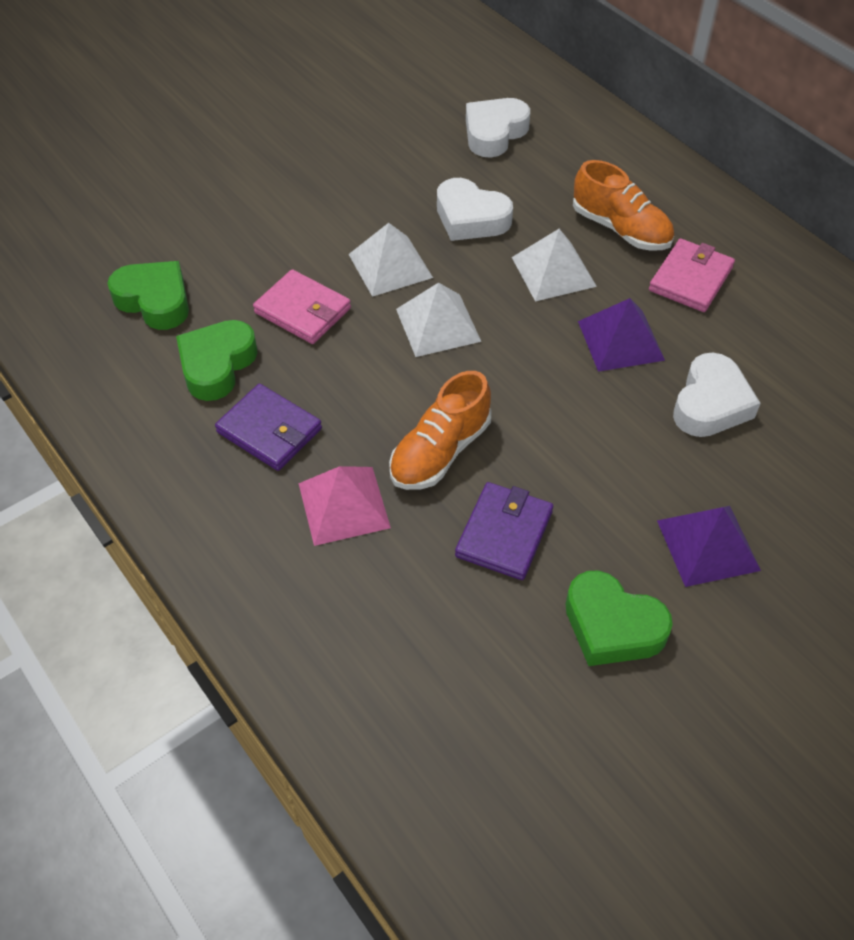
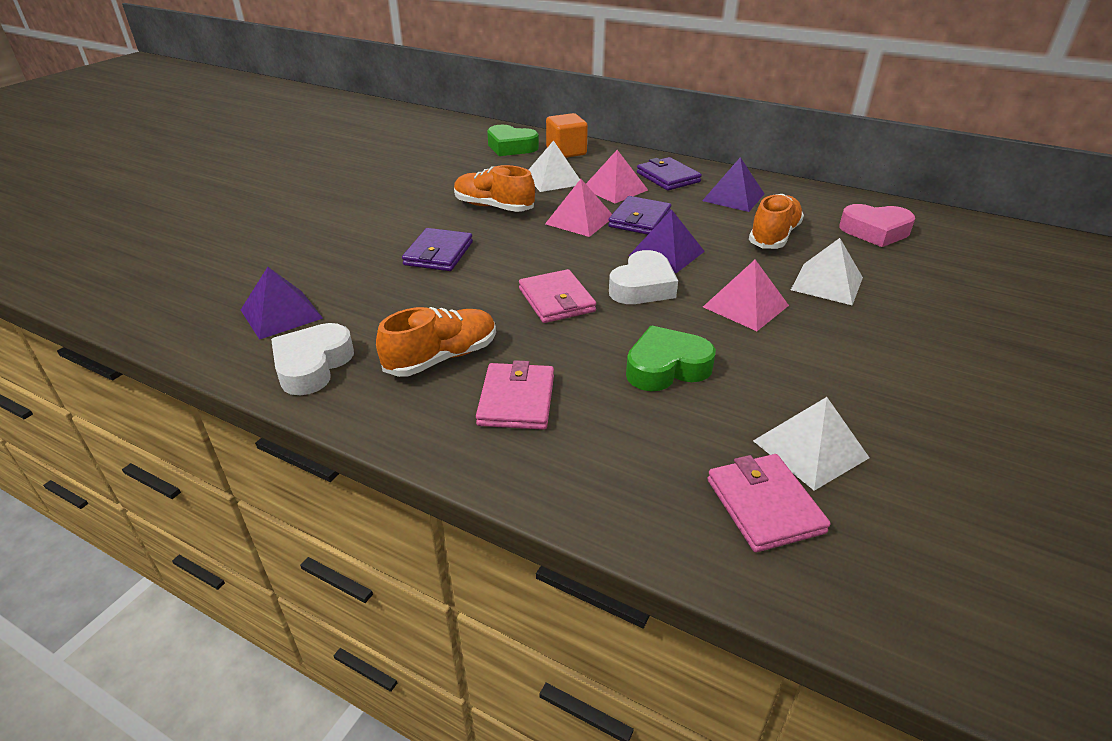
green heart: [107,261,189,330] [176,320,258,401] [565,571,673,666] = 3 -> [487,125,539,156] [626,326,716,391] = 2
orange cube: none = 0 -> [546,113,588,158] = 1
orange shoe: [389,371,491,490] [573,160,674,250] = 2 -> [376,307,496,377] [454,165,535,212] [749,194,804,249] = 3
pink heart: none = 0 -> [839,204,915,247] = 1
pink pyramid: [299,466,391,546] = 1 -> [545,179,612,237] [586,150,648,204] [703,260,789,331] = 3
pink wallet: [253,269,351,344] [649,239,735,312] = 2 -> [476,360,554,430] [519,269,596,323] [707,454,830,552] = 3
purple pyramid: [578,298,665,372] [657,506,761,587] = 2 -> [241,267,323,340] [629,209,705,273] [702,157,764,212] = 3
purple wallet: [215,384,322,471] [455,482,553,580] = 2 -> [402,228,473,271] [608,196,671,235] [637,157,702,191] = 3
white heart: [437,178,513,241] [466,98,530,157] [673,353,761,437] = 3 -> [271,323,354,395] [609,250,678,304] = 2

